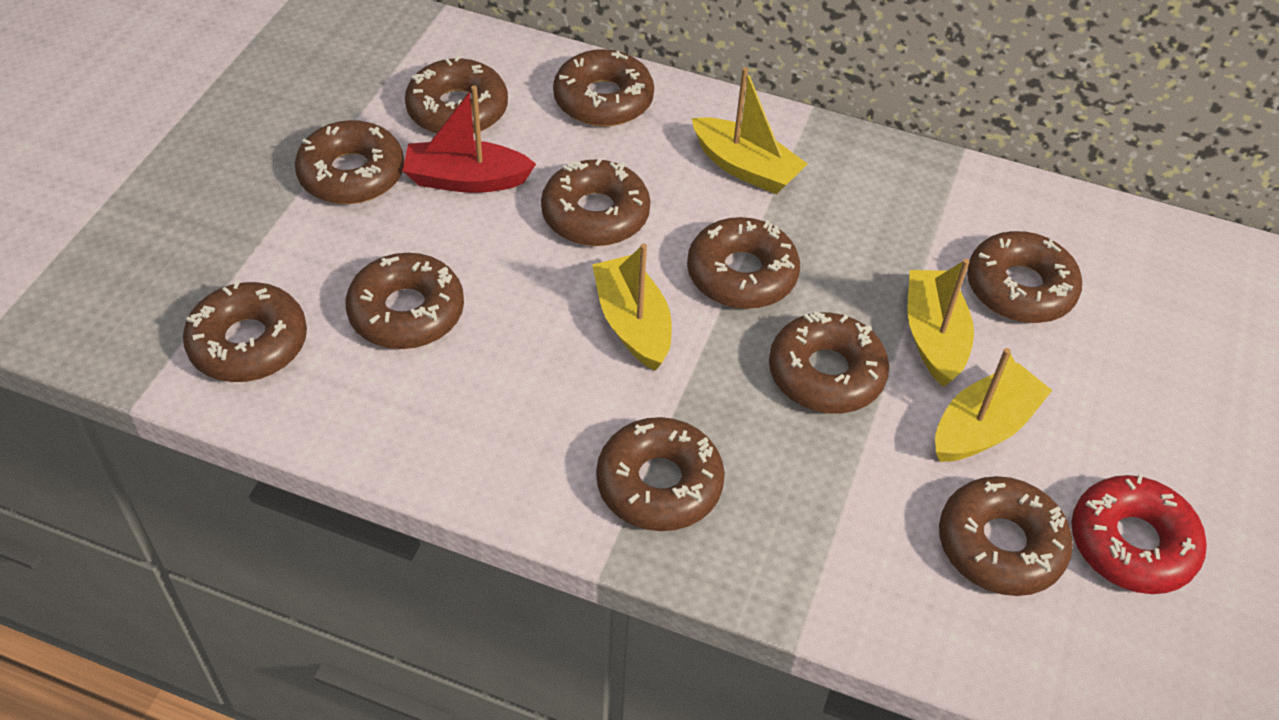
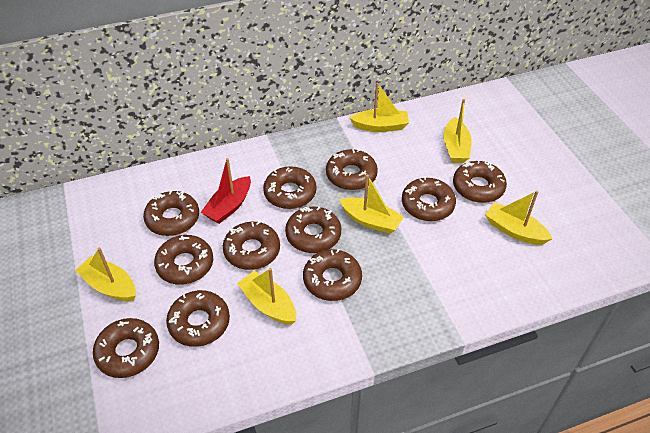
red donut: [1071,474,1207,594] = 1 -> none = 0
yellow boat: [592,244,672,371] [692,67,808,194] [907,259,974,387] [935,348,1052,462] = 4 -> [75,247,136,301] [237,268,296,325] [339,174,404,234] [350,82,409,132] [443,99,472,163] [485,191,553,245] = 6

